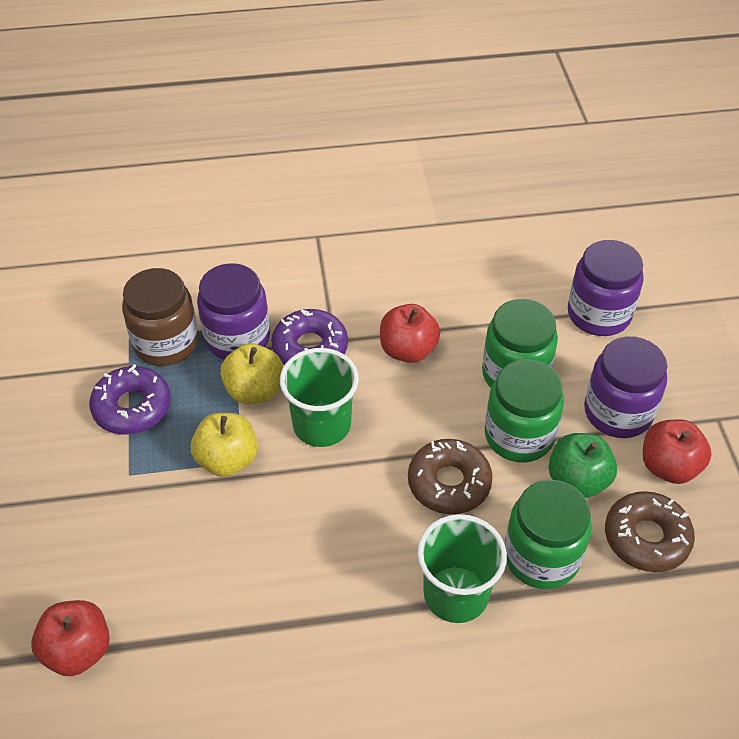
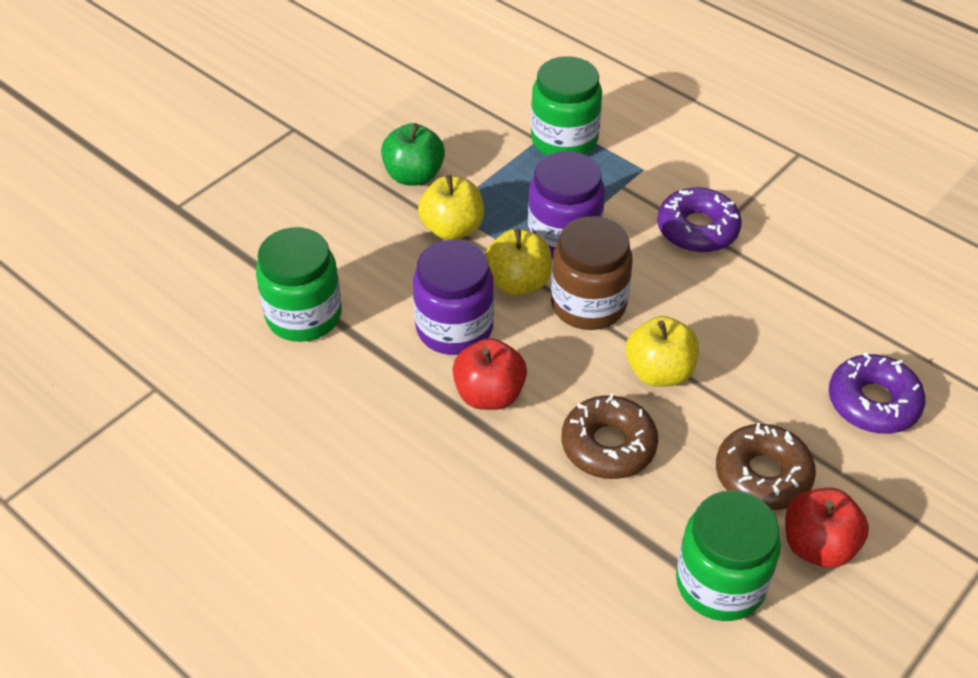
green cup: [280,348,359,447] [417,514,507,623] = 2 -> none = 0
purple jar: [197,263,270,360] [568,240,644,336] [584,336,667,438] = 3 -> [413,240,494,355] [528,151,605,259] = 2
red apple: [31,600,110,676] [380,304,440,363] [643,419,711,484] = 3 -> [452,338,527,410] [785,488,869,568] = 2
yellow apple: [191,413,257,477] [220,343,283,404] = 2 -> [418,175,484,240] [485,229,552,296] [626,316,699,387] = 3

